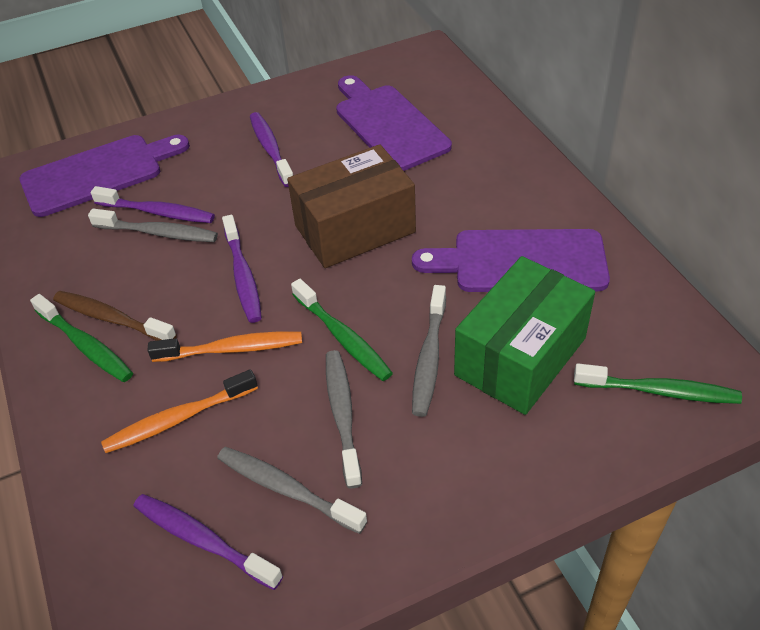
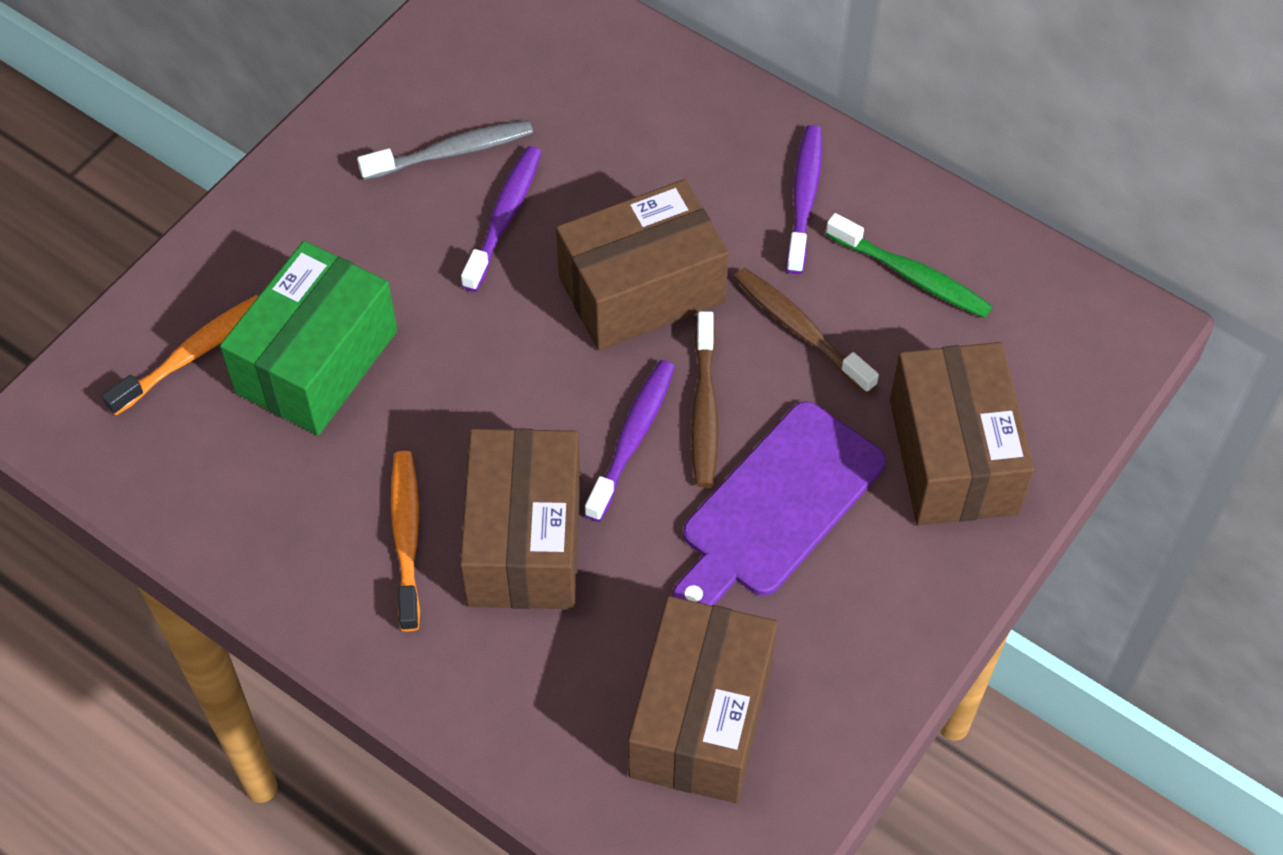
brown box: [287,144,416,268] = 1 -> [460,428,581,609] [556,179,729,351] [628,596,778,803] [890,342,1034,526] = 4
brown toothbrush: [53,291,177,341] = 1 -> [691,311,719,487] [734,268,879,394] = 2
green toothbrush: [30,294,133,382] [291,279,393,381] [574,363,742,404] = 3 -> [826,213,993,318] = 1
grey toothbrush: [88,209,218,242] [217,447,367,534] [326,350,362,488] [412,285,446,417] = 4 -> [357,120,533,180] = 1
purple cutting board: [19,135,190,217] [336,75,452,171] [412,229,610,292] = 3 -> [672,401,886,606] = 1
purple toothbrush: [91,186,215,223] [133,494,283,590] [222,215,262,323] [250,112,293,187] = 4 -> [461,146,542,292] [584,360,675,522] [786,125,822,274] = 3

